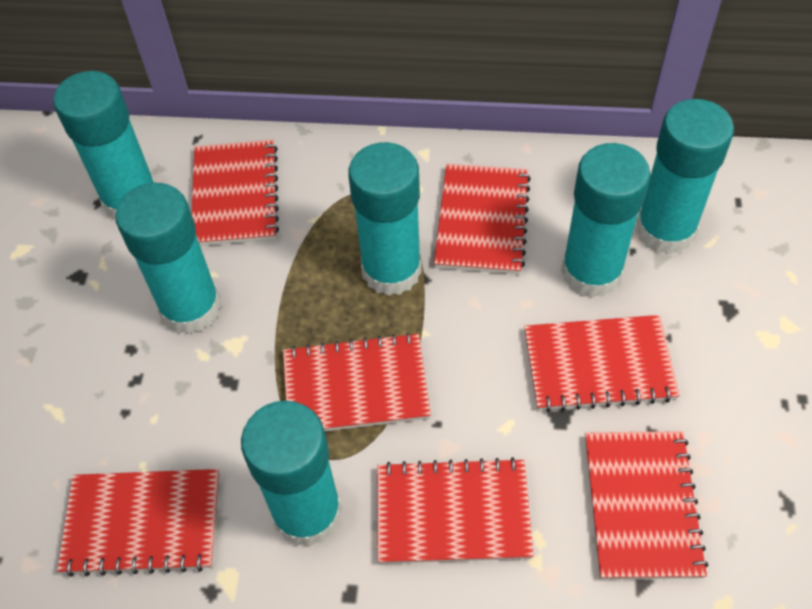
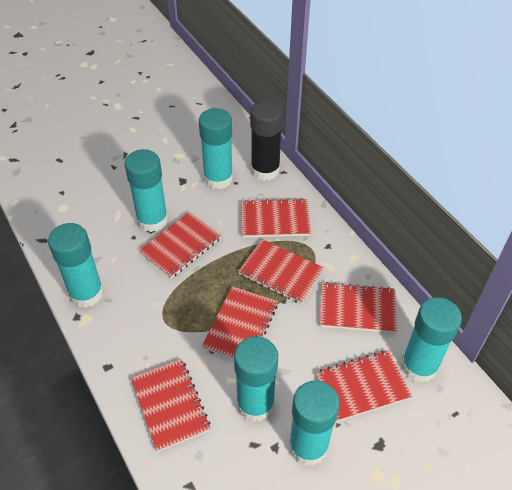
black glue stick: none = 0 -> [250,100,283,181] = 1

